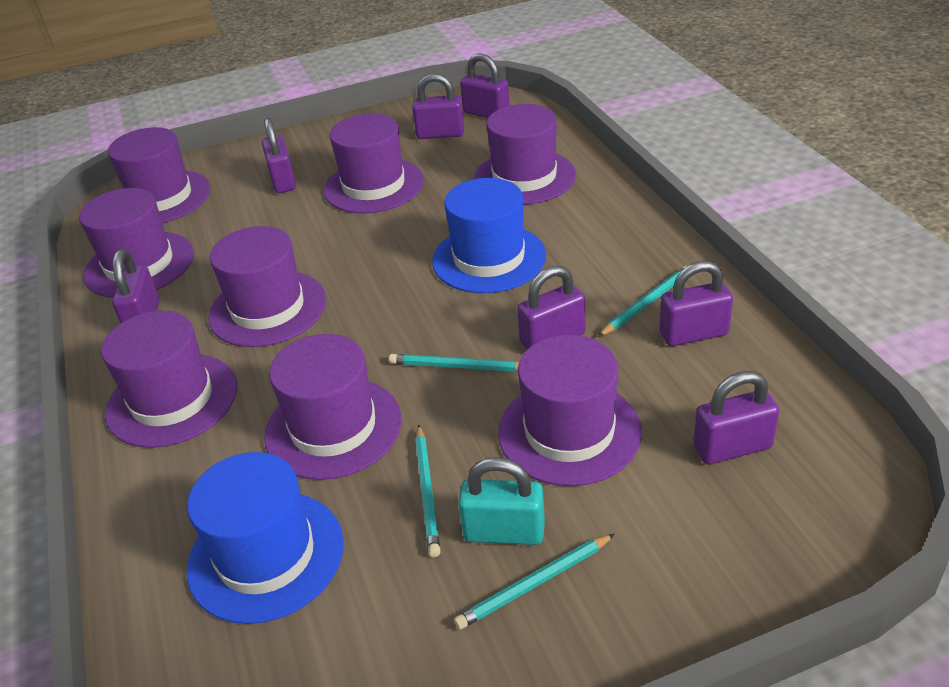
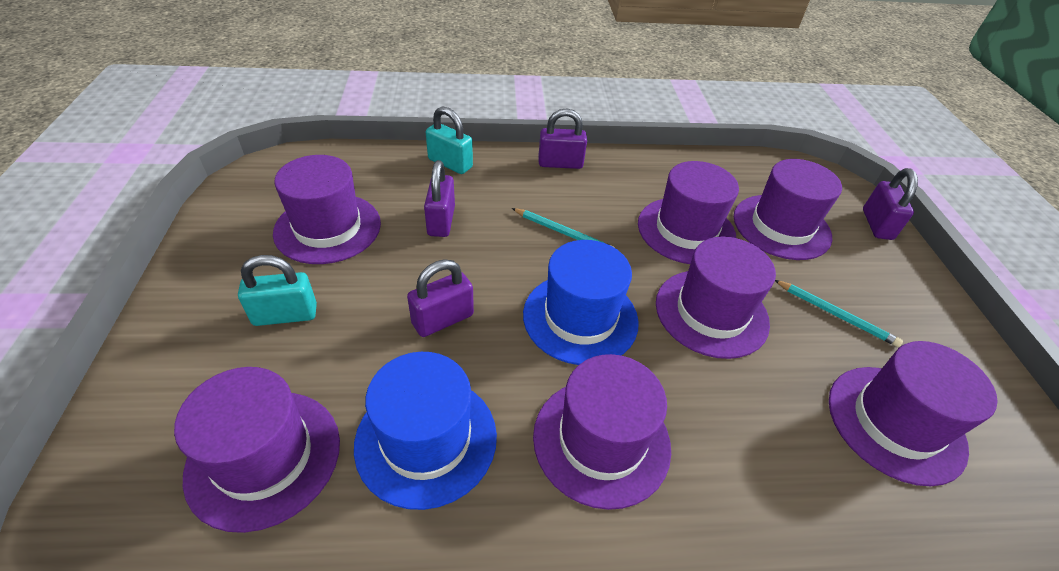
purple hat: [79,188,194,298] [101,311,237,448] [108,127,211,223] [208,226,326,347] [264,334,402,480] [323,114,424,213] [474,104,576,205] [498,335,642,486] = 8 -> [174,367,340,533] [273,155,381,264] [533,354,671,510] [638,161,739,264] [656,236,776,359] [734,159,842,260] [829,341,998,486] = 7
purple padlock: [112,249,159,323] [262,118,296,193] [412,73,464,139] [460,53,510,118] [517,265,586,350] [659,261,733,346] [693,371,779,465] = 7 -> [407,259,474,337] [424,160,455,237] [538,108,587,169] [863,168,918,240] = 4
turquoise padlock: [458,457,545,545] = 1 -> [238,255,317,326] [426,106,473,174] = 2
turquoise pencil: [389,354,519,372] [415,424,441,557] [454,534,615,630] [598,265,688,337] = 4 -> [512,208,615,248] [775,280,903,347] = 2

